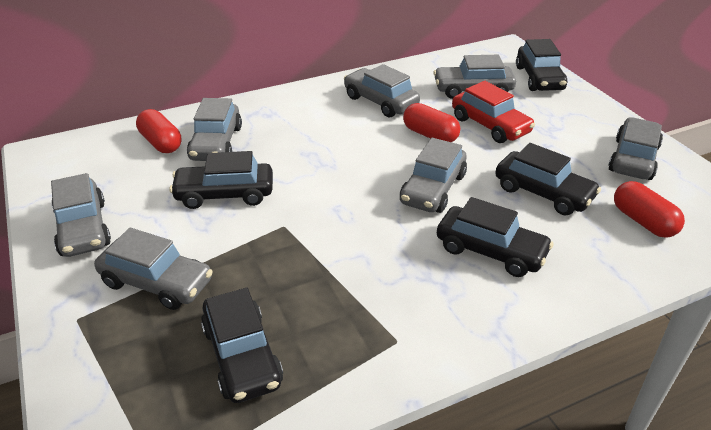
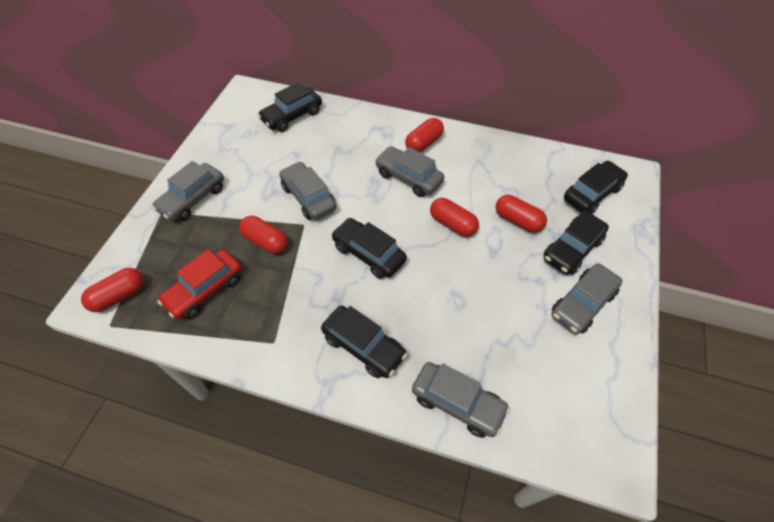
grey car: [51,173,111,257] [94,228,213,310] [187,98,242,161] [344,64,420,117] [400,138,467,213] [433,55,516,99] [608,117,663,180] = 7 -> [152,161,224,221] [279,162,337,220] [375,146,444,197] [412,362,510,438] [552,263,622,334] = 5
red capsule: [136,109,181,153] [403,103,460,142] [614,181,685,238] = 3 -> [81,268,144,312] [239,216,288,254] [405,118,444,152] [430,198,479,237] [496,195,547,233] = 5

